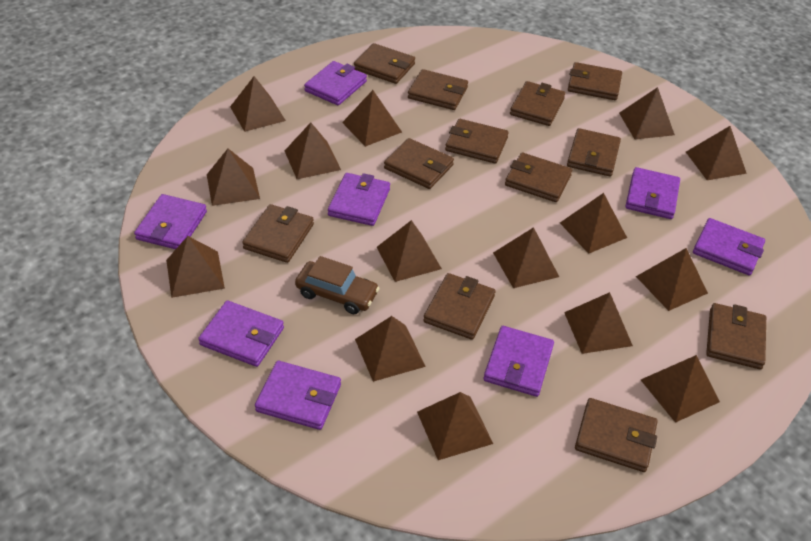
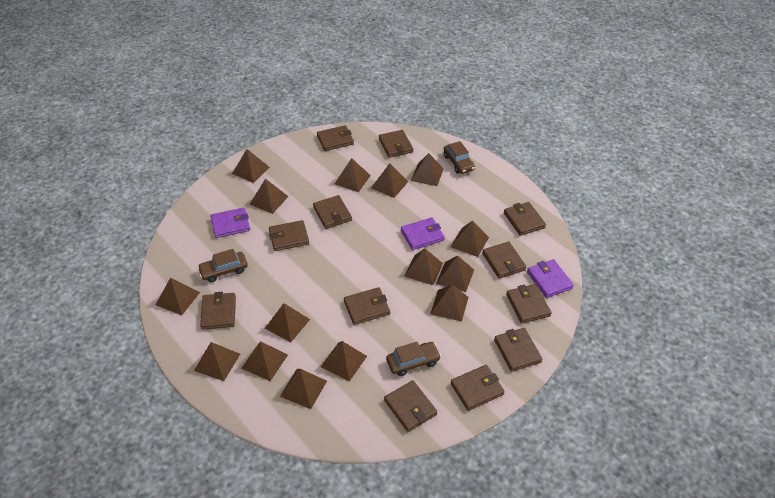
brown car: [295,256,379,314] = 1 -> [197,249,248,282] [386,342,441,376] [444,141,475,174] = 3
purple wallet: [134,194,207,249] [198,300,284,367] [255,361,341,430] [304,61,367,105] [328,173,390,226] [484,326,554,397] [625,167,680,219] [693,218,765,275] = 8 -> [210,207,250,238] [401,217,445,250] [527,259,574,298] = 3

